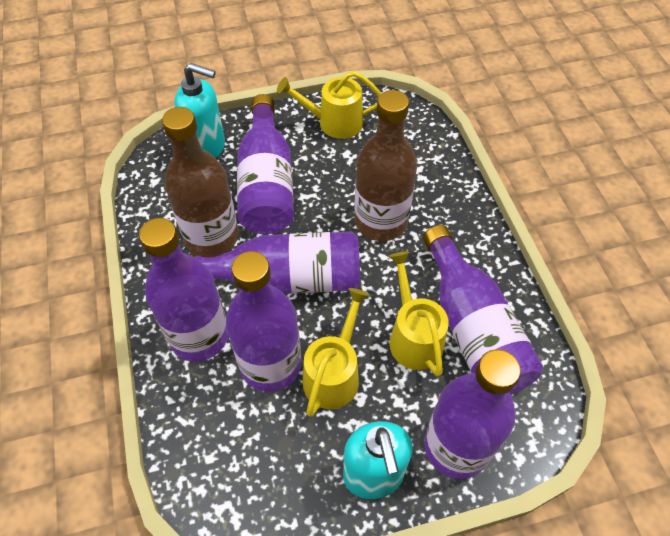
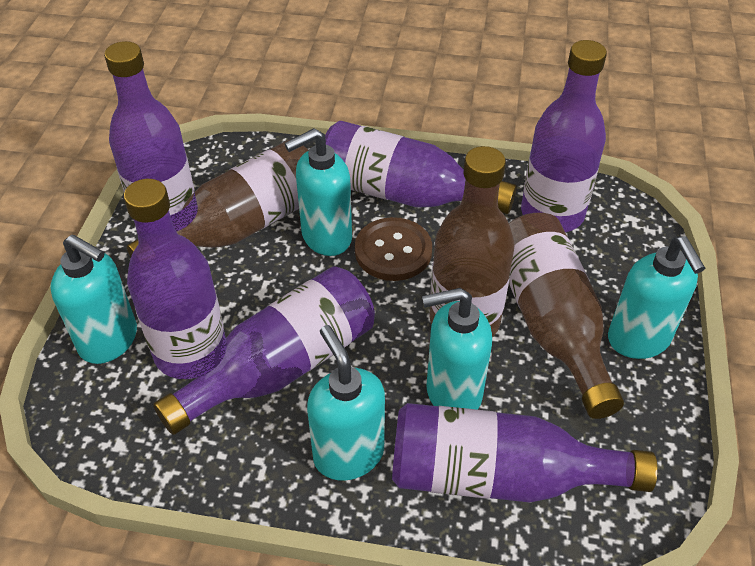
brown bottle: [162,107,239,256] [354,90,417,241] = 2 -> [127,140,309,257] [429,146,515,337] [509,213,624,419] = 3
brown button: none = 0 -> [355,217,432,281] = 1
turquoise soap dispenser: [174,63,225,158] [343,421,413,499] = 2 -> [50,235,137,364] [284,128,352,256] [307,325,385,481] [422,288,492,410] [608,236,705,359] = 5
yellow watering can: [277,71,381,139] [303,288,369,417] [389,251,449,377] = 3 -> none = 0

